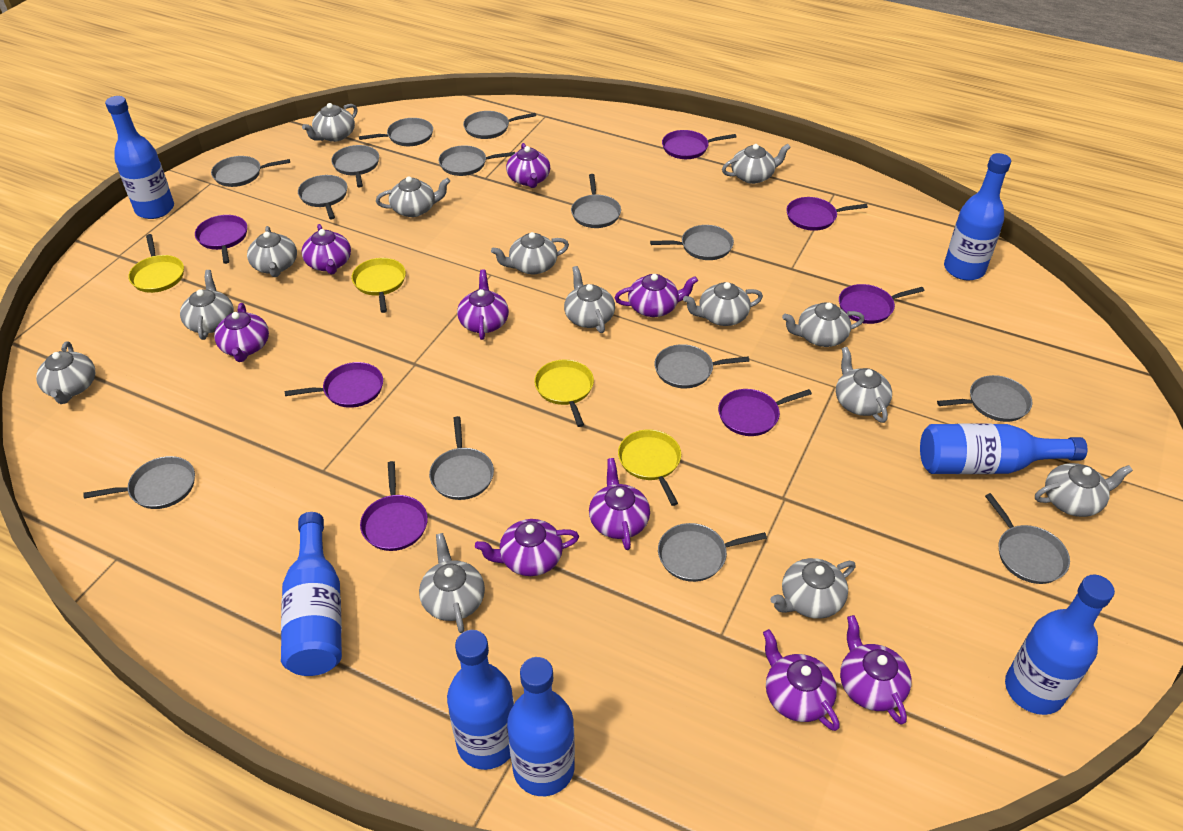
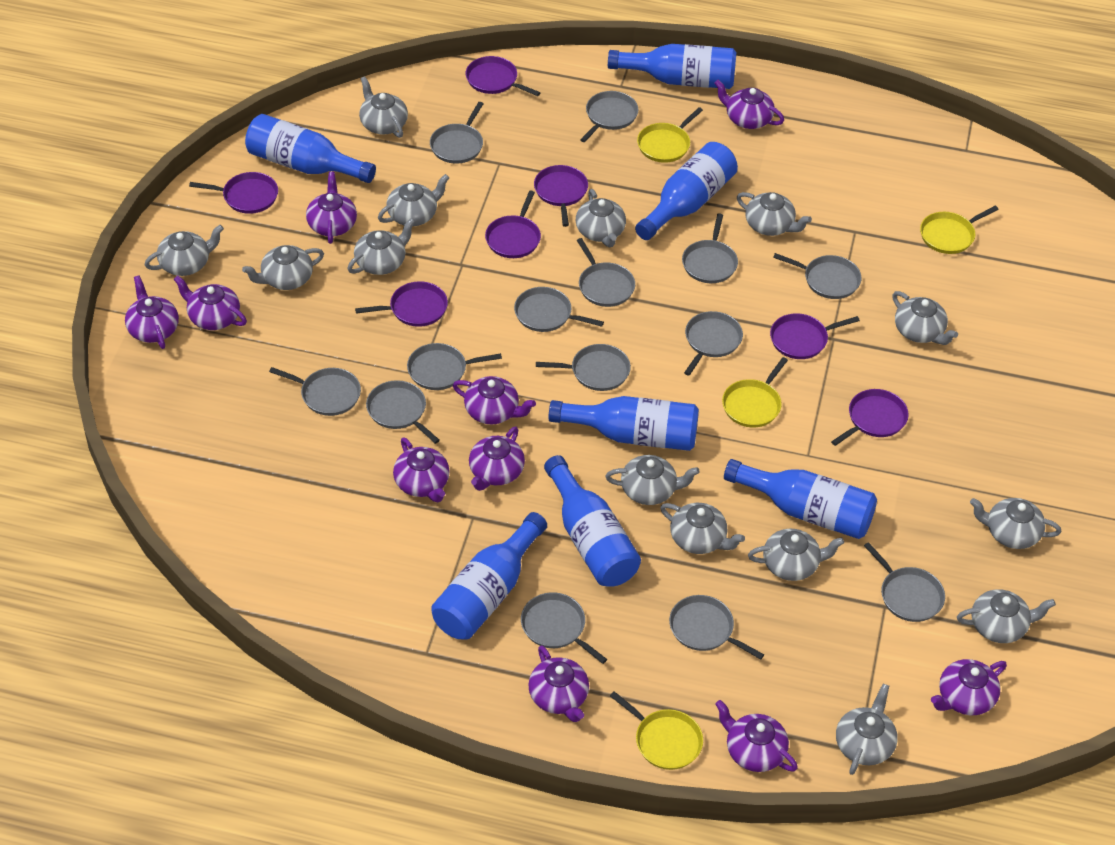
purple teapot: [214,303,269,362] [302,224,351,275] [457,269,509,340] [475,519,579,576] [506,143,550,188] [589,458,650,550] [615,274,698,317] [763,629,840,731] [840,615,912,725] = 9 -> [125,276,179,349] [174,275,247,330] [306,171,357,244] [393,437,450,503] [453,376,536,424] [469,427,525,491] [528,645,589,722] [715,80,784,129] [715,700,798,772] [931,659,1007,715] = 10

